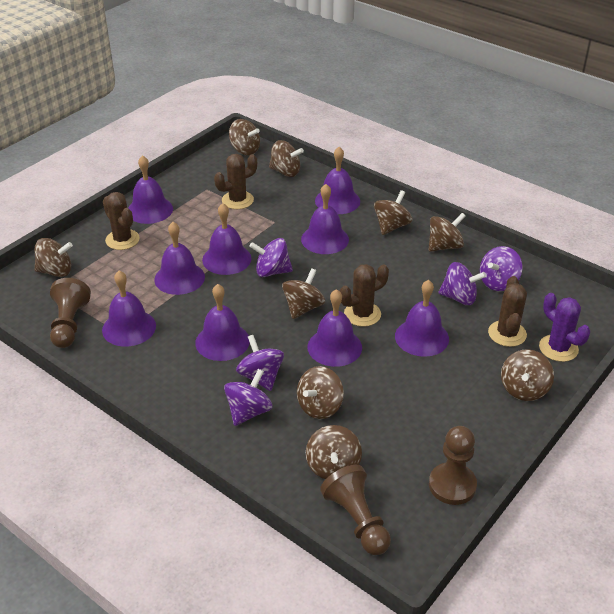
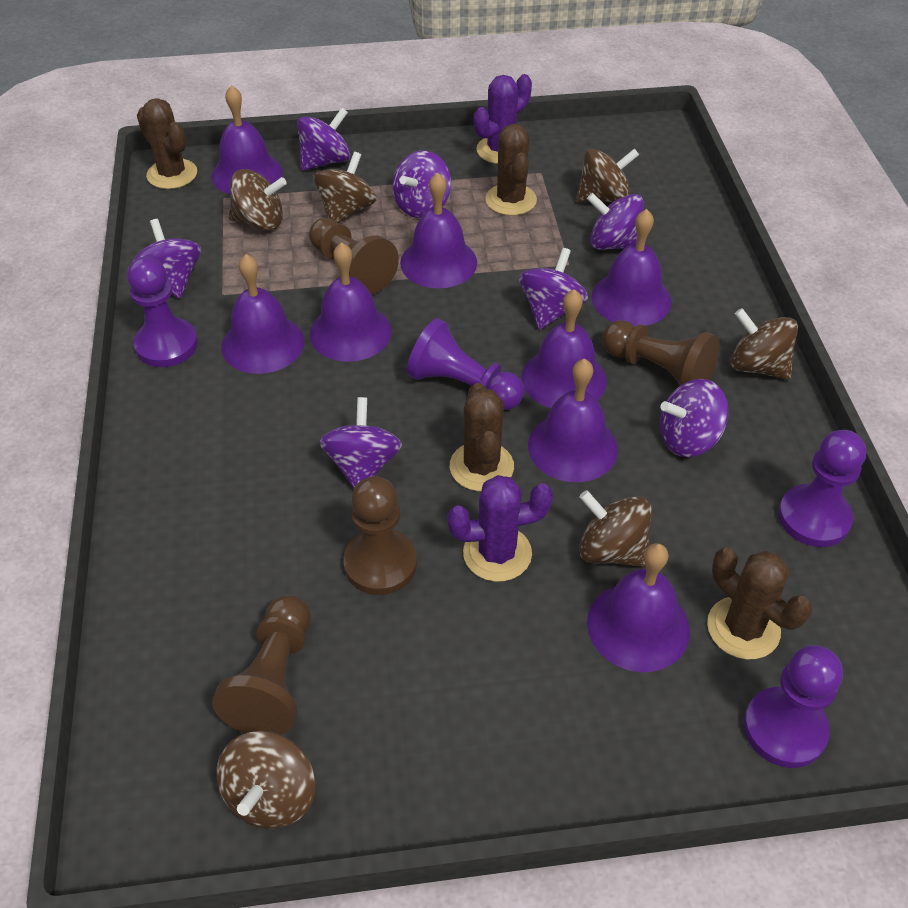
brown pawn: [50,278,91,348] [320,465,391,555] [429,426,477,505] = 3 -> [212,595,310,735] [309,218,399,295] [343,476,417,595] [602,321,720,385] = 4
brown spinning top: [35,238,73,277] [229,119,260,155] [269,140,304,177] [282,268,325,319] [297,366,344,419] [306,425,362,479] [374,190,413,235] [429,213,466,252] [501,349,554,401] = 9 -> [217,731,315,829] [229,169,287,230] [314,152,376,223] [576,148,639,202] [579,490,652,567] [730,308,798,380] = 6
purple bell: [102,270,156,347] [128,155,173,224] [154,222,205,295] [195,284,250,361] [202,203,252,275] [301,184,349,254] [308,289,362,367] [315,147,360,214] [395,280,449,357] = 9 -> [211,85,283,195] [221,254,304,374] [310,242,392,362] [400,172,477,288] [522,289,607,408] [528,359,618,482] [587,543,690,672] [591,209,671,327] = 8
purple cactus: [539,293,590,362] = 1 -> [447,475,553,582] [474,74,532,164] = 2
purple pawn: none = 0 -> [127,257,198,367] [407,318,524,410] [744,645,843,768] [778,430,866,547] = 4
purple spinning top: [224,369,273,426] [236,335,284,391] [249,238,293,277] [439,262,486,305] [480,246,522,291] = 5 -> [132,219,201,298] [297,108,350,171] [319,397,402,488] [392,151,451,218] [519,248,588,329] [587,193,644,250] [660,379,729,457] = 7

